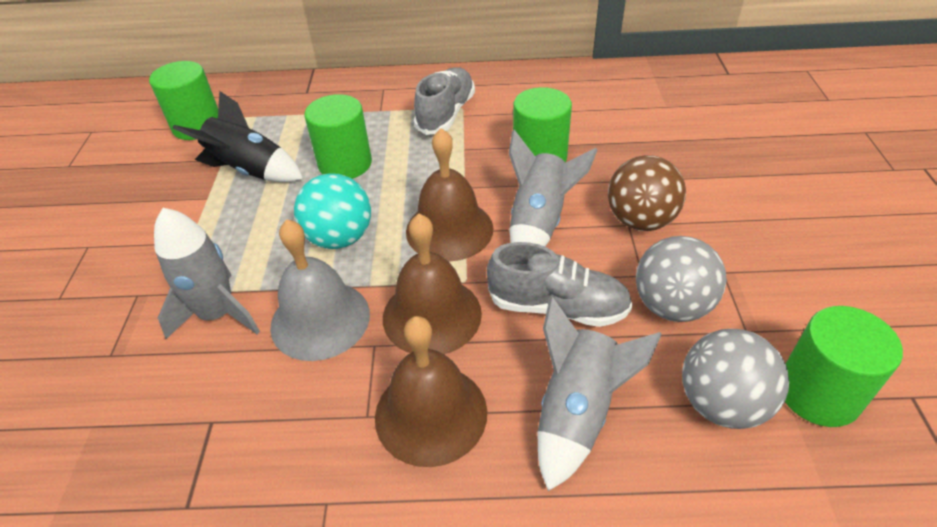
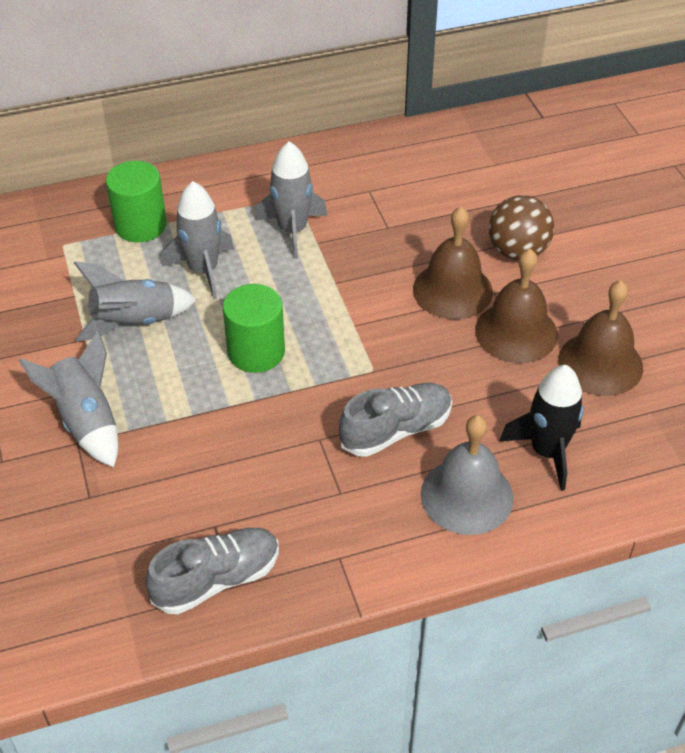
green cylinder: [149,61,218,140] [305,94,372,179] [513,87,572,163] [785,306,903,427] = 4 -> [106,161,167,242] [223,284,285,373] = 2
grey ball: [636,236,727,322] [682,329,789,429] = 2 -> none = 0
grey rocket: [154,208,260,339] [509,130,597,247] [537,297,662,491] = 3 -> [18,331,118,467] [74,262,197,342] [162,181,234,299] [255,141,327,259] = 4
turquoise ball: [294,173,371,249] = 1 -> none = 0

